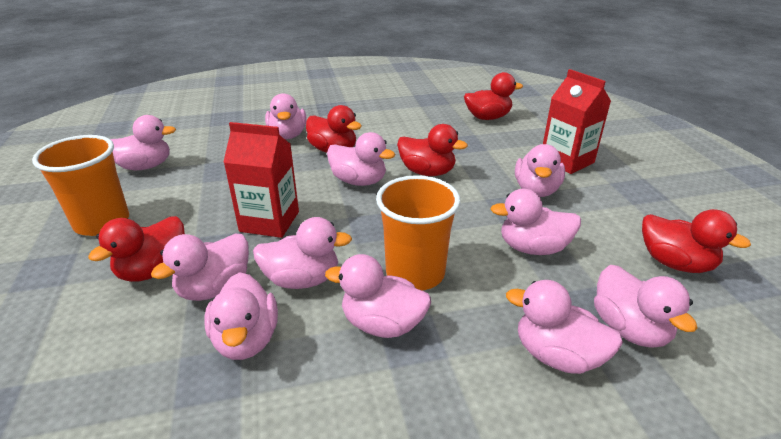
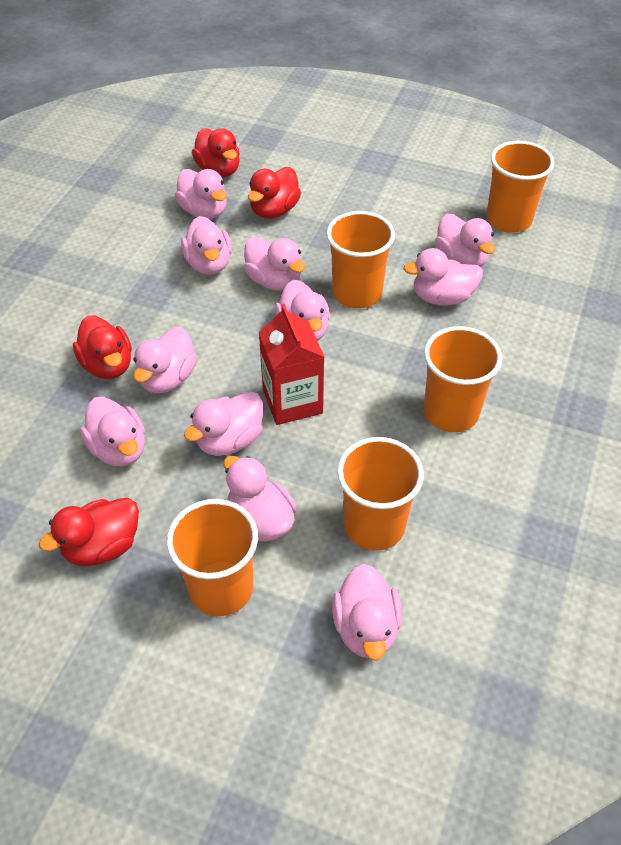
orange cup: [32,135,129,236] [376,175,460,290] = 2 -> [167,499,258,616] [326,211,395,308] [337,437,424,551] [424,326,502,432] [486,141,555,233] = 5
red carton: [224,122,299,238] [543,69,611,174] = 2 -> [259,304,324,425] = 1
red duck: [88,216,185,282] [306,105,362,153] [397,124,468,176] [464,72,523,120] [642,209,751,273] = 5 -> [39,498,139,566] [73,315,132,379] [192,128,240,177] [248,167,301,219] = 4

